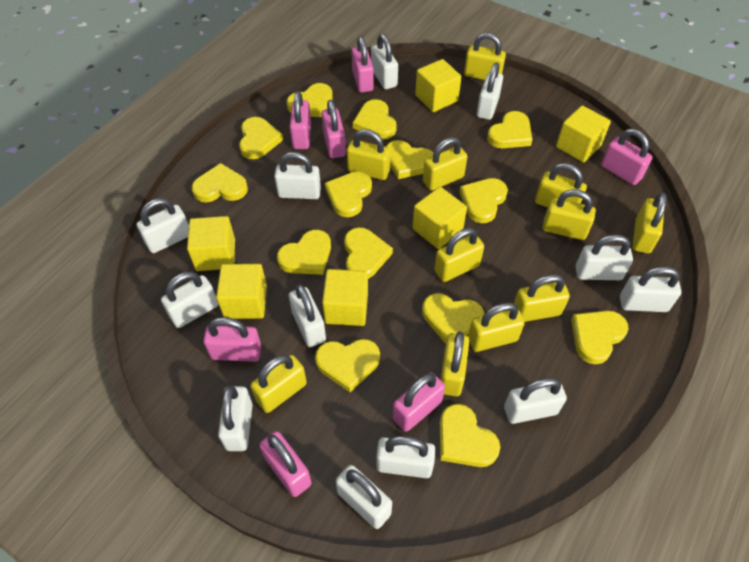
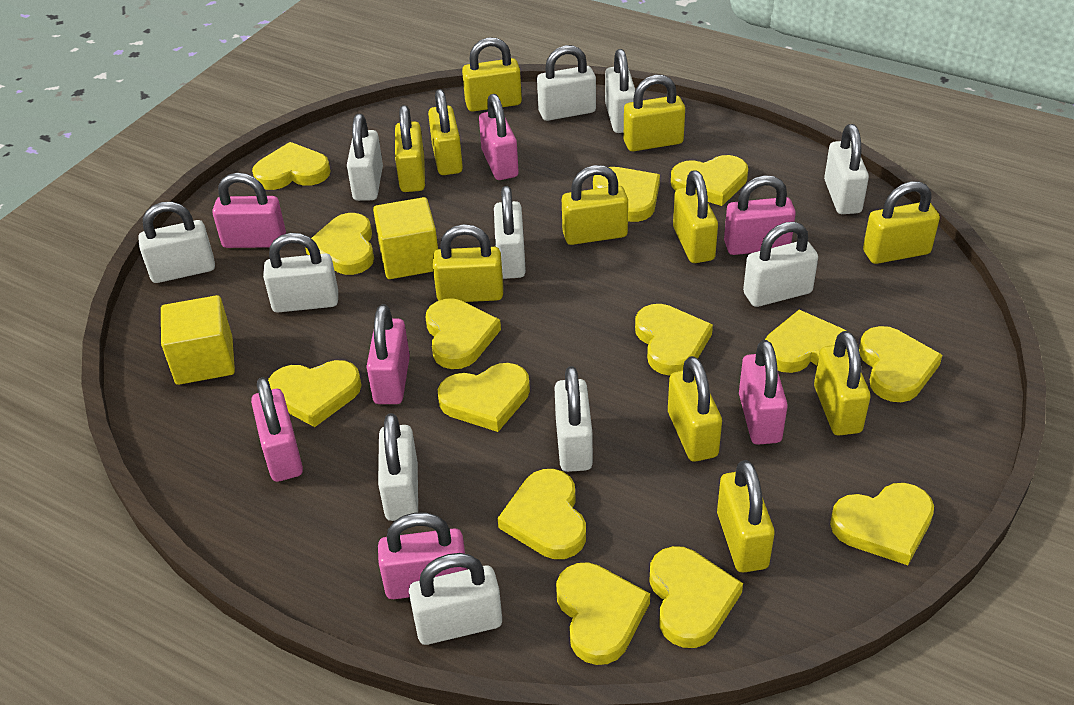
white padlock: [137,198,189,253] [161,272,218,328] [218,385,253,451] [274,152,321,199] [289,284,326,347] [336,465,392,529] [371,33,398,89] [376,436,435,478] [477,62,503,120] [504,378,567,424] [576,234,633,280] [620,266,681,312] = 12 -> [138,202,215,283] [263,233,338,312] [347,114,383,201] [378,413,418,521] [409,553,502,645] [494,186,526,279] [537,45,596,121] [554,366,593,472] [605,49,635,133] [743,222,818,307] [824,124,869,214] = 11
yellow cube: [187,216,235,271] [216,264,267,319] [322,269,368,326] [413,187,467,249] [415,59,462,112] [556,106,611,162] = 6 -> [161,295,235,385] [373,197,438,279] = 2

